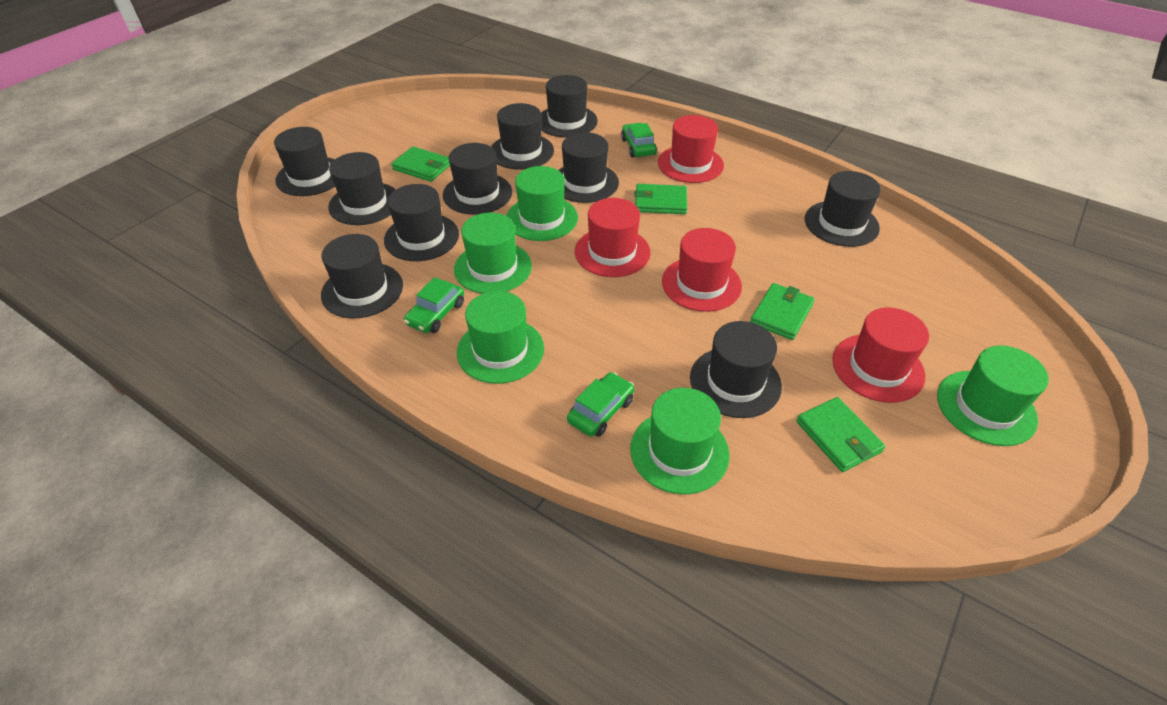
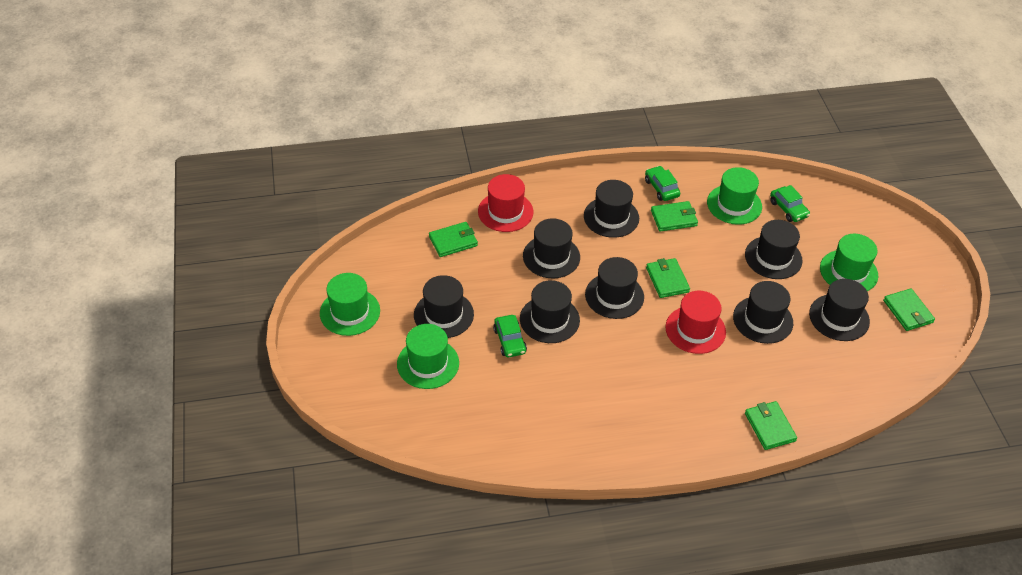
black hat: [274,127,335,196] [321,234,403,318] [328,152,396,225] [384,184,459,261] [443,143,512,215] [491,103,554,170] [541,75,598,138] [558,132,619,203] [690,321,782,418] [805,171,881,247] = 10 -> [414,275,474,338] [520,280,580,343] [523,218,580,279] [584,180,639,238] [585,257,644,319] [733,281,793,344] [745,220,803,279] [809,279,870,341] = 8
green hat: [454,213,532,294] [457,291,544,384] [506,166,578,241] [630,388,730,494] [937,345,1049,446] = 5 -> [320,273,380,336] [397,324,459,389] [707,167,762,225] [820,234,878,291] = 4
green wallet: [391,146,450,182] [634,184,687,214] [750,283,815,340] [796,397,885,472] = 4 -> [429,222,478,257] [646,258,690,298] [651,201,698,231] [745,401,797,450] [883,288,935,331] = 5
red hat: [574,198,650,277] [658,115,724,183] [662,228,742,312] [832,307,929,403] = 4 -> [478,174,533,232] [665,291,726,354] = 2

